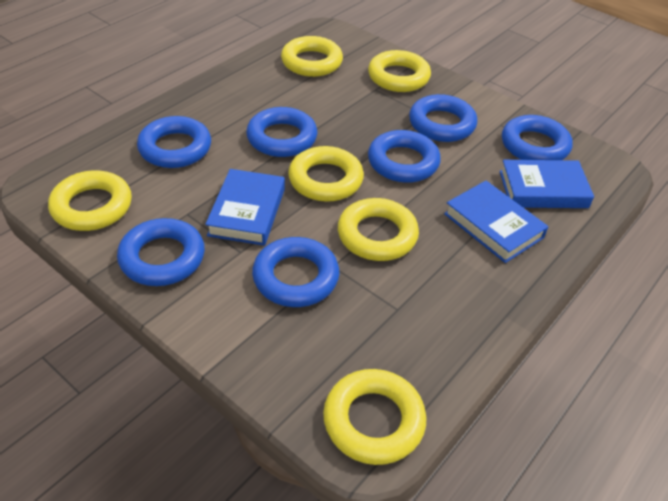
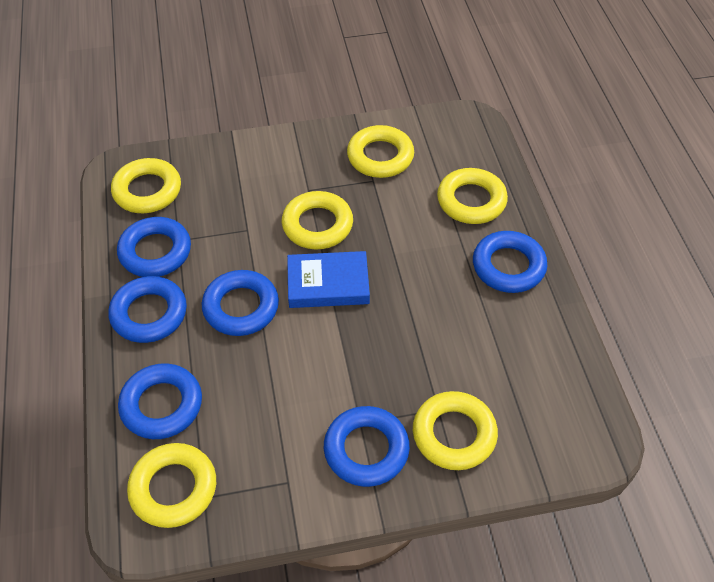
blue book: [205,169,285,246] [444,181,549,263] [500,160,594,208] = 3 -> [287,251,370,308] = 1
blue ring: [117,218,205,286] [137,116,211,168] [246,107,317,157] [252,237,339,307] [368,130,441,183] [409,94,477,142] [502,115,573,160] = 7 -> [108,276,187,343] [117,217,191,277] [118,363,202,439] [202,270,279,336] [324,406,410,487] [473,231,547,293] = 6

